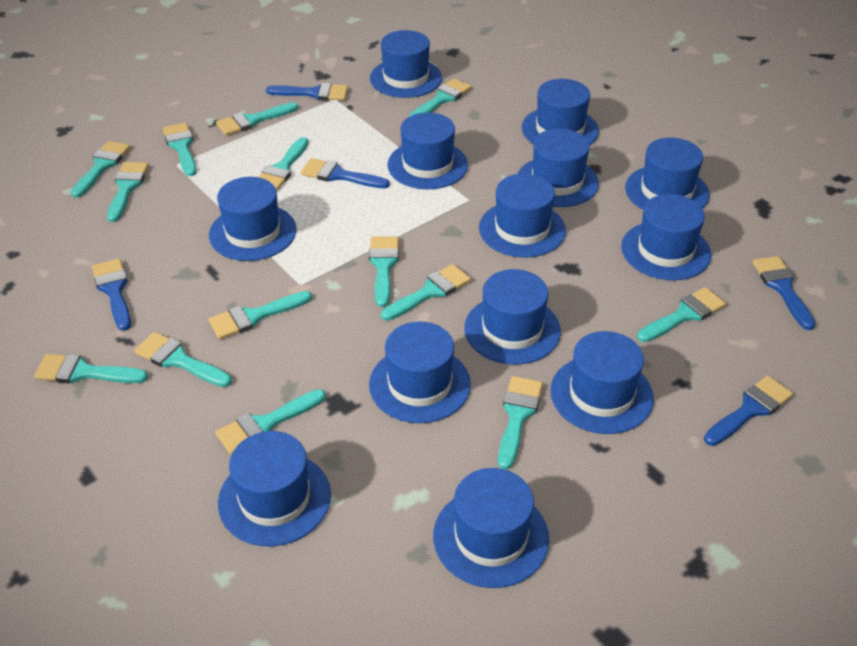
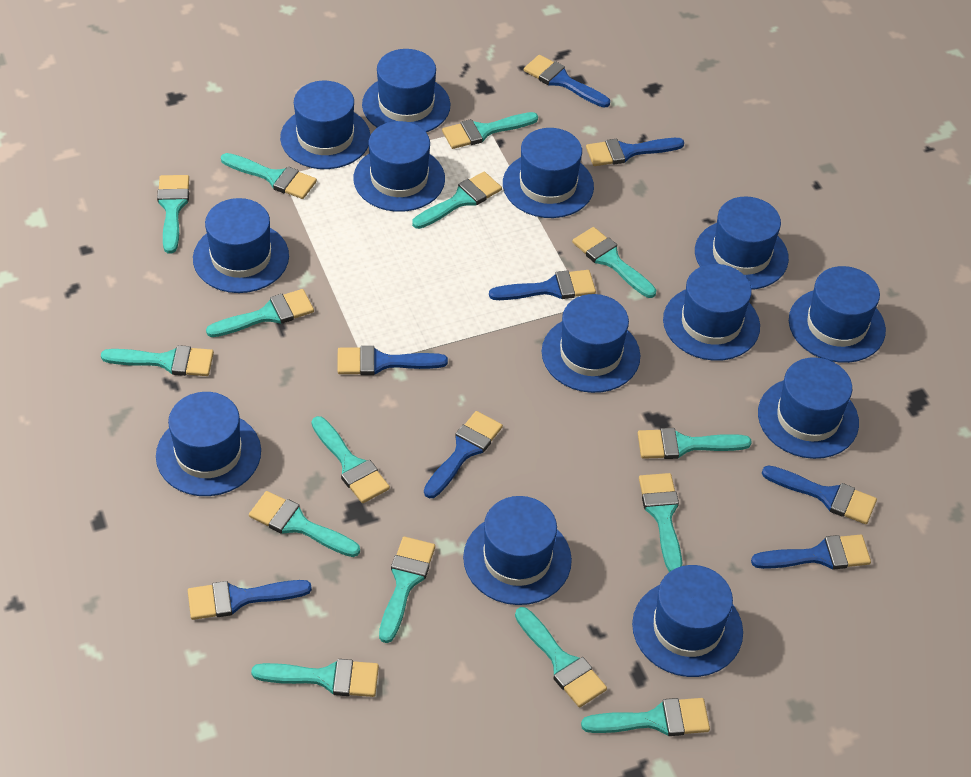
blue brush: [92,259,131,331] [266,83,348,101] [301,158,390,188] [704,375,793,446] [752,256,815,330] = 5 -> [188,580,312,620] [337,346,448,375] [424,411,503,498] [489,270,596,300] [524,55,610,108] [586,138,684,166] [751,535,871,569] [762,465,877,524] = 8
turquoise brush: [34,354,148,383] [71,141,130,198] [107,162,149,222] [134,332,232,387] [163,123,197,176] [209,291,312,339] [215,389,326,455] [216,102,299,136] [259,137,309,191] [369,237,399,307] [381,264,471,321] [409,78,471,117] [498,376,543,469] [637,287,726,342] = 14 -> [101,345,214,376] [157,175,189,253] [206,289,314,337] [221,153,317,199] [249,491,360,557] [251,659,379,697] [312,416,390,503] [379,537,435,643] [412,172,502,229] [442,112,538,149] [515,607,607,707] [572,227,656,298] [581,698,710,736] [637,428,752,459] [639,473,682,572] = 15

